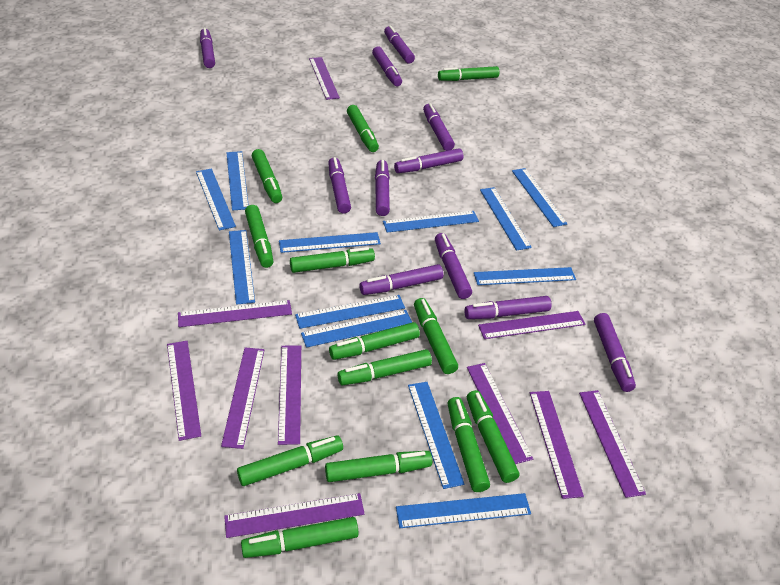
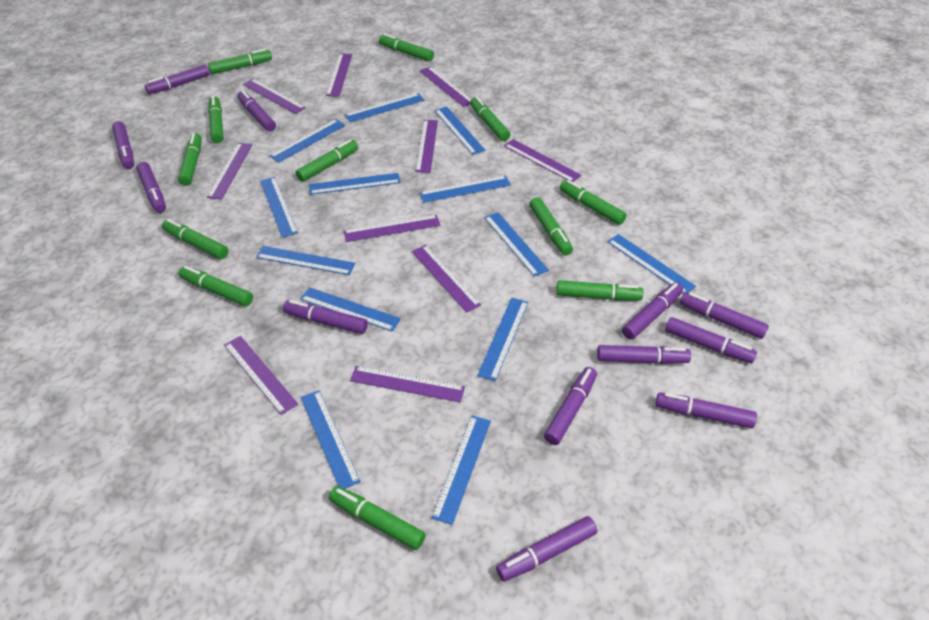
blue ruler: [196,169,236,230] [226,151,249,211] [229,230,255,305] [279,232,381,253] [295,295,405,329] [301,310,412,348] [383,211,479,233] [396,493,531,528] [408,382,464,489] [474,267,576,285] [480,187,532,251] [512,168,568,227] = 12 -> [256,246,355,275] [260,177,298,238] [270,119,345,163] [300,287,401,332] [301,390,361,489] [309,173,401,195] [345,93,424,122] [419,175,511,203] [431,416,491,525] [434,106,486,155] [477,298,529,381] [484,212,549,277] [607,234,696,294] = 13
green marker: [237,435,343,486] [241,517,359,558] [245,205,274,268] [252,149,282,203] [290,247,375,273] [325,451,432,482] [329,322,420,360] [337,349,432,385] [347,105,379,152] [414,298,458,374] [438,66,500,81] [448,397,490,492] [467,390,519,483] = 13 -> [162,219,229,259] [178,133,202,186] [179,266,253,306] [208,49,272,74] [208,96,224,143] [296,140,358,182] [329,486,426,550] [379,34,434,61] [470,97,511,141] [529,197,573,256] [557,280,643,301] [560,180,627,225] = 12
purple marker: [200,28,215,68] [328,157,351,213] [359,264,443,295] [372,46,402,86] [375,160,390,216] [384,25,415,64] [394,148,463,173] [423,103,455,151] [435,233,472,299] [464,296,552,319] [594,313,636,392] = 11 -> [112,121,134,169] [136,162,166,213] [145,64,210,94] [237,90,276,132] [283,300,368,334] [496,516,597,581] [544,367,597,445] [597,345,691,364] [622,283,683,340] [656,393,757,428] [665,317,757,363] [680,292,769,339] = 12

